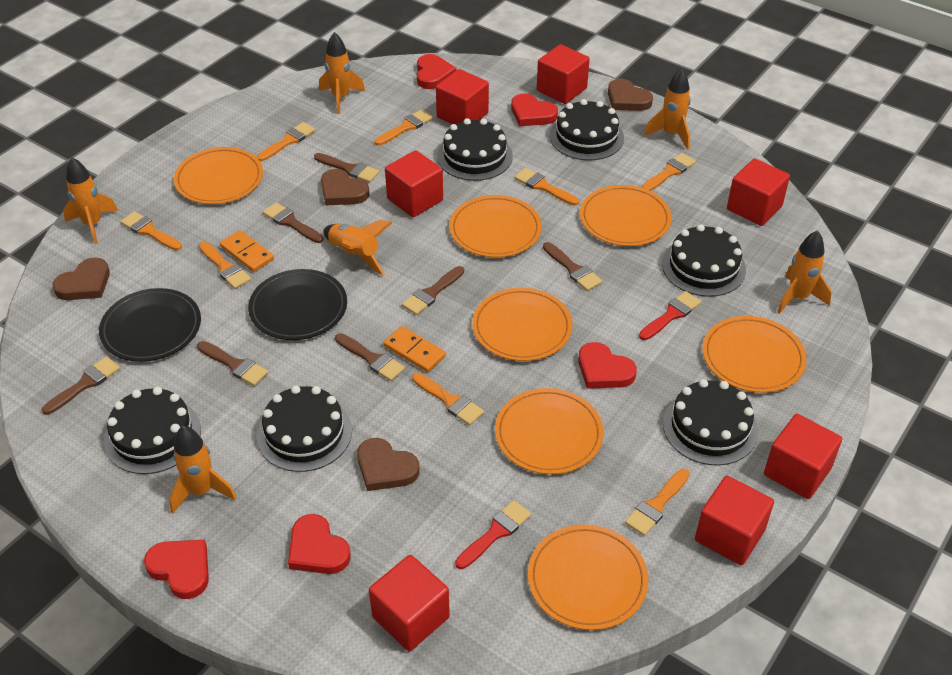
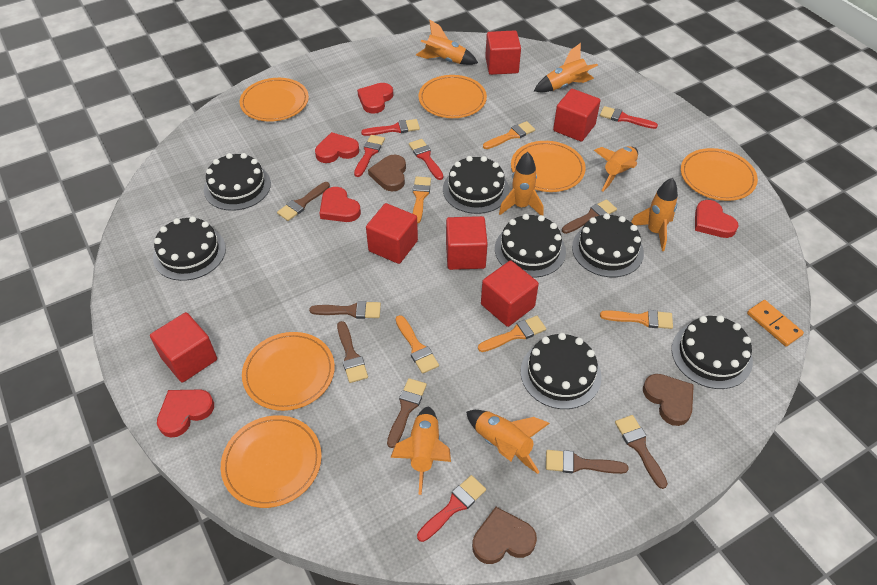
black cake: [104,387,201,474] [257,385,352,472] [437,118,513,181] [550,99,624,161] [662,224,746,297] [663,379,758,466] = 6 -> [153,216,226,281] [204,153,271,211] [443,156,509,214] [495,214,566,278] [521,333,602,409] [572,213,644,277] [672,315,753,389] = 7
black plate: [99,288,201,362] [248,269,347,340] = 2 -> none = 0
brown heart: [53,257,110,300] [321,169,370,205] [357,438,419,491] [608,79,653,111] = 4 -> [368,154,406,191] [472,507,537,564] [643,374,694,426] = 3
orange brush: [120,211,182,250] [199,242,251,289] [257,122,315,161] [374,109,433,146] [412,373,484,425] [514,168,579,206] [625,469,690,536] [641,153,696,191] = 8 -> [396,315,439,374] [413,176,431,224] [478,316,546,352] [483,121,535,149] [600,310,673,329] = 5
orange domino: [220,230,274,272] [384,326,446,372] = 2 -> [747,300,804,346] = 1
orange plate: [174,147,263,204] [449,195,542,257] [472,288,572,361] [495,388,604,474] [528,524,648,630] [580,185,672,246] [702,316,806,393] = 7 -> [221,415,322,508] [239,78,309,122] [242,332,335,411] [419,75,487,118] [511,141,586,192] [681,148,758,201] = 6
orange rocket: [63,157,118,244] [169,426,236,514] [319,32,365,114] [324,220,392,275] [644,68,691,150] [777,230,832,314] = 6 -> [390,406,451,495] [416,20,478,65] [466,410,550,474] [499,152,544,216] [534,43,598,92] [594,146,638,192] [631,178,678,251] = 7
red brush: [455,500,531,569] [639,291,701,340] = 2 -> [354,135,385,177] [361,119,420,136] [409,139,443,180] [417,475,486,542] [600,106,658,129] = 5
red cube: [369,555,450,651] [385,150,443,217] [436,69,489,124] [537,44,590,104] [695,476,774,565] [727,158,790,226] [764,414,842,499] = 7 -> [150,312,217,382] [366,203,418,264] [446,216,488,270] [481,261,539,327] [485,30,521,75] [553,89,601,142] = 6

